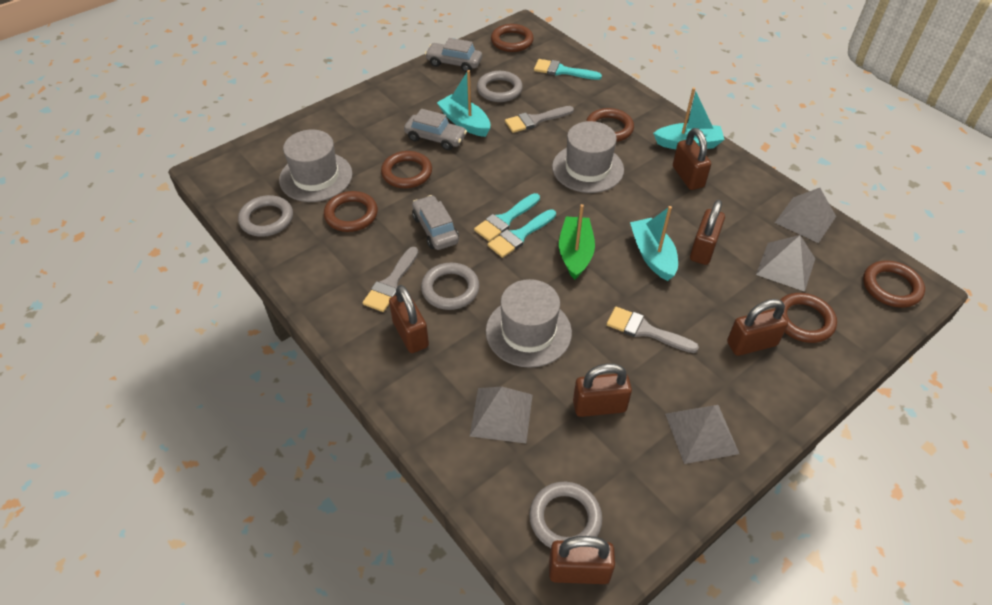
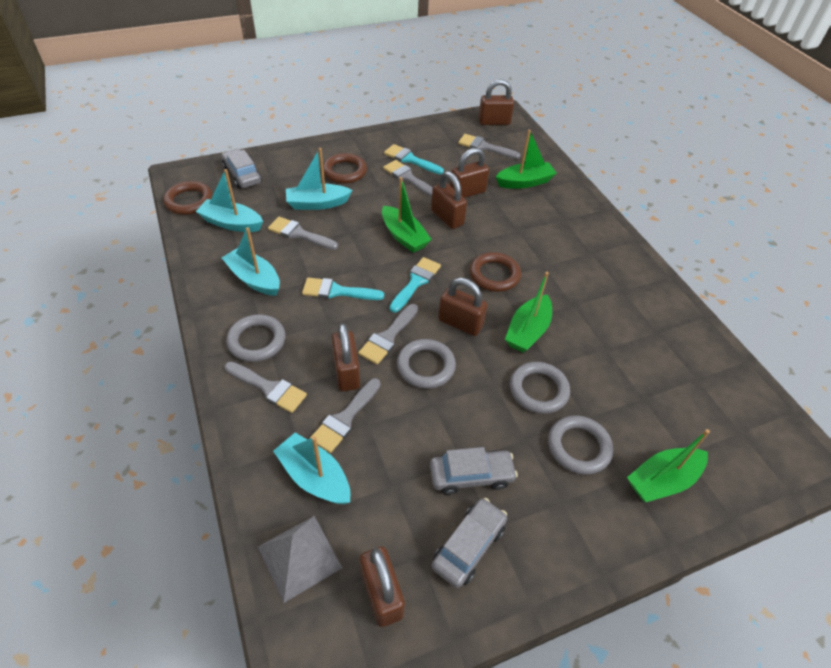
brown ring: [324,191,378,232] [381,151,432,188] [491,24,534,52] [586,108,634,142] [775,293,837,343] [863,260,925,308] = 6 -> [163,181,213,215] [323,153,367,184] [470,252,521,292] = 3
green boat: [559,204,595,280] = 1 -> [382,177,432,253] [496,129,557,189] [505,272,552,353] [627,429,710,502] = 4
grey brush: [363,247,418,312] [505,106,574,133] [607,307,699,353] = 3 -> [225,362,307,413] [268,217,338,250] [310,378,381,453] [358,304,418,365] [383,160,433,197] [458,134,520,159] = 6
grey hat: [279,130,353,202] [486,279,572,368] [552,121,624,193] = 3 -> none = 0
grey pyramid: [470,387,533,443] [665,405,739,464] [756,235,815,292] [775,188,836,243] = 4 -> [258,516,342,603] = 1
turquoise boat: [437,70,490,137] [630,206,678,281] [653,88,725,149] = 3 -> [196,169,263,232] [222,227,280,296] [273,433,350,505] [286,148,353,210] = 4

